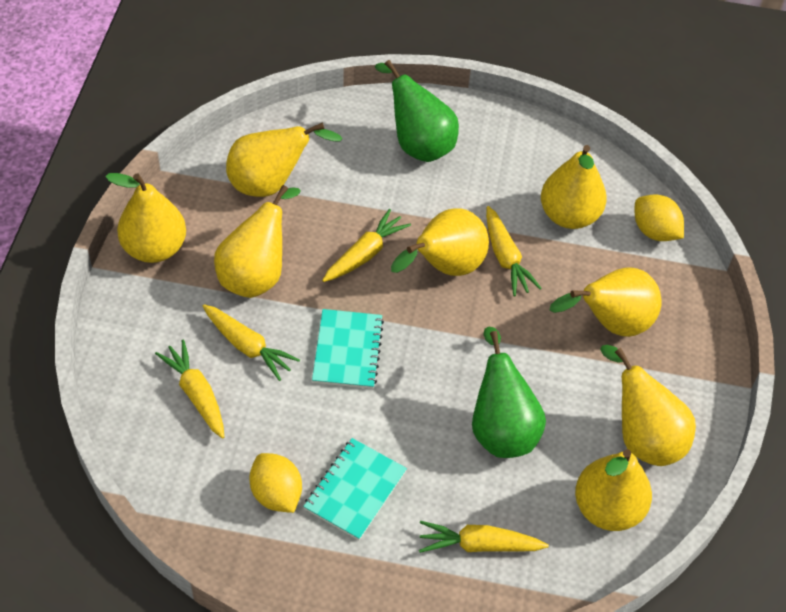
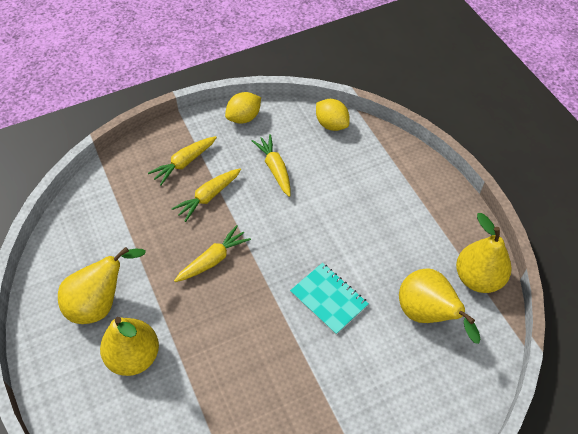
green pear: [375,60,459,162] [472,326,546,458] = 2 -> none = 0
turquoise notebook: [303,438,407,540] [312,309,384,389] = 2 -> [290,263,369,335] = 1
yellow carrot: [155,340,224,439] [203,304,300,381] [322,209,411,282] [419,521,549,553] [486,206,542,296] = 5 -> [148,136,217,186] [171,169,241,222] [174,225,251,282] [252,134,291,197] = 4
yellow pear: [105,173,186,263] [214,185,301,298] [226,122,343,197] [391,208,489,276] [541,145,607,229] [550,267,662,337] [575,449,652,531] [600,345,696,466] = 8 -> [58,247,146,324] [100,317,159,376] [399,268,481,344] [456,213,512,293] = 4

